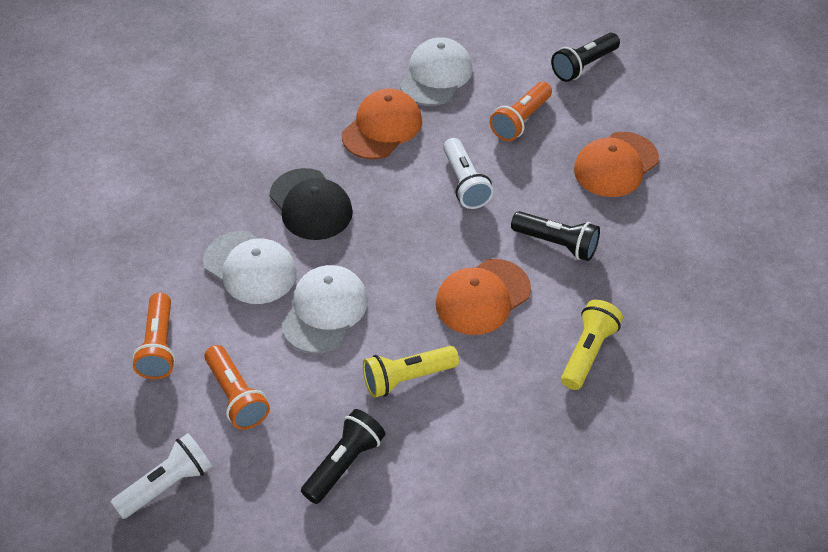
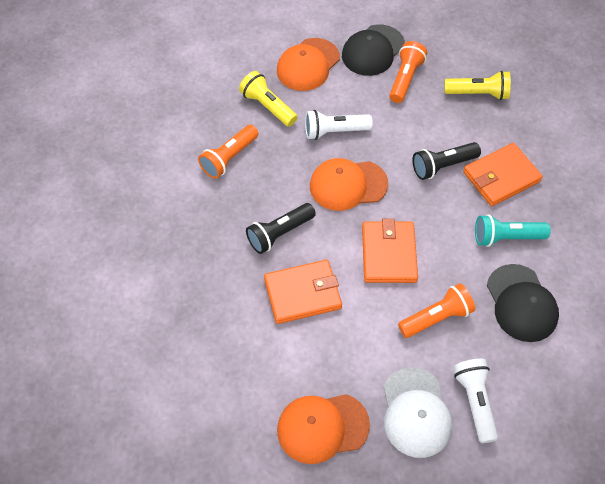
black cap: [269,168,353,240] = 1 -> [342,25,405,76] [487,264,559,342] = 2
black flashlight: [301,409,386,504] [511,211,600,261] [551,33,620,82] = 3 -> [246,203,316,254] [412,142,481,180] = 2
orange wallet: none = 0 -> [264,260,342,324] [362,219,418,283] [463,143,543,206] = 3
turquoise flashlight: none = 0 -> [475,214,551,247] = 1
white cap: [203,231,297,304] [281,265,368,353] [400,37,472,106] = 3 -> [384,367,452,458] = 1

